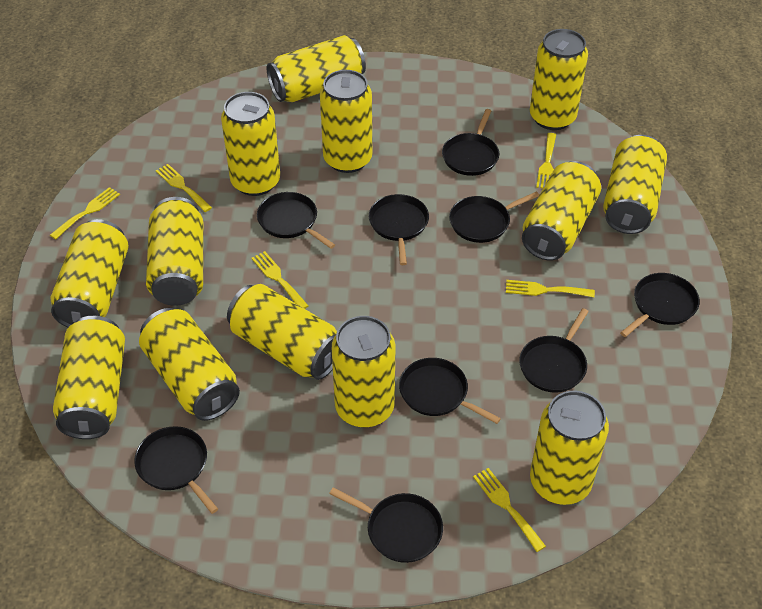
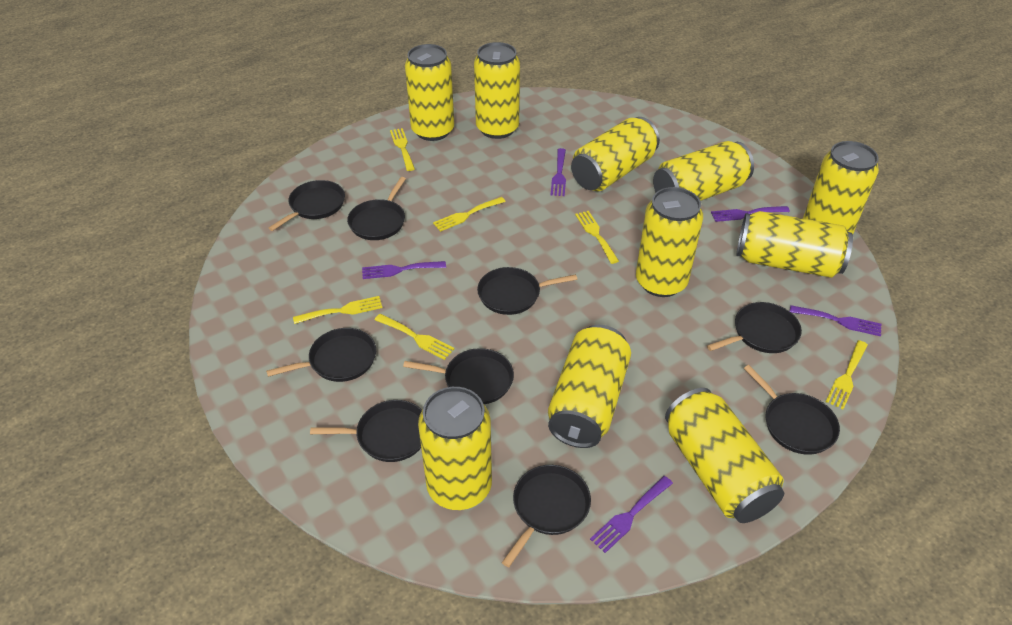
purple fork: none = 0 -> [362,261,446,279] [551,148,566,196] [590,476,673,553] [711,206,790,222] [790,305,881,336] = 5
yellow can: [51,219,128,328] [53,316,125,439] [139,308,240,421] [146,197,203,306] [221,92,280,196] [227,284,337,380] [267,35,366,102] [320,70,372,173] [332,316,395,428] [522,161,601,260] [530,29,588,130] [530,390,609,505] [603,135,667,234] = 13 -> [405,44,454,141] [418,387,492,510] [474,42,520,139] [548,325,631,448] [571,117,660,191] [636,187,703,297] [653,141,754,201] [665,388,784,523] [737,211,853,278] [803,141,879,234] = 10

